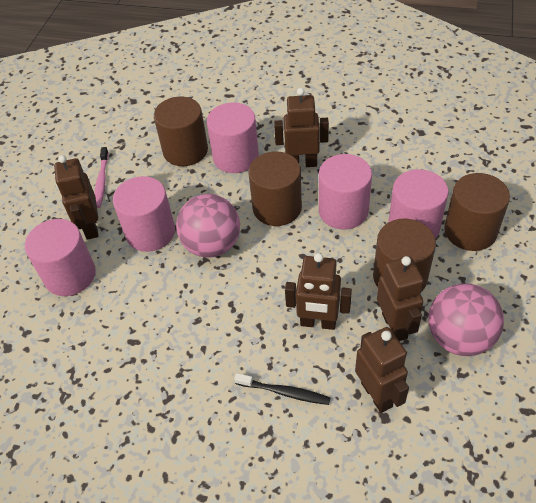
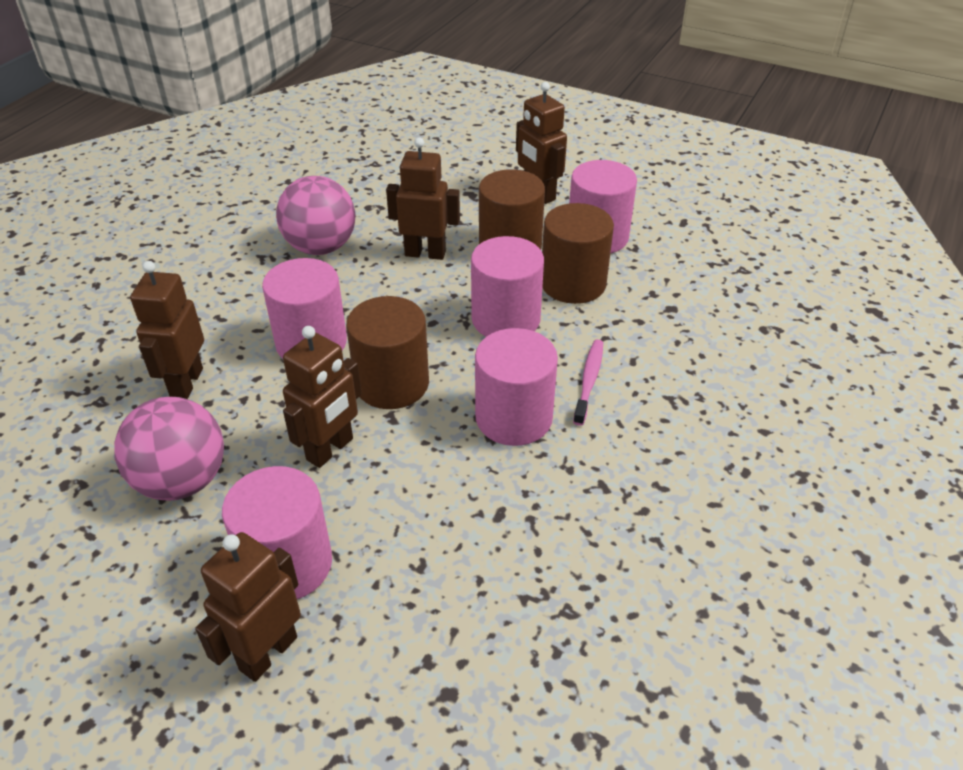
black toothbrush: [234,373,330,405] = 1 -> none = 0
brown cylinder: [154,97,208,166] [248,151,302,226] [373,218,436,292] [444,173,510,251] = 4 -> [346,296,429,409] [479,169,545,250] [542,203,614,304] = 3

